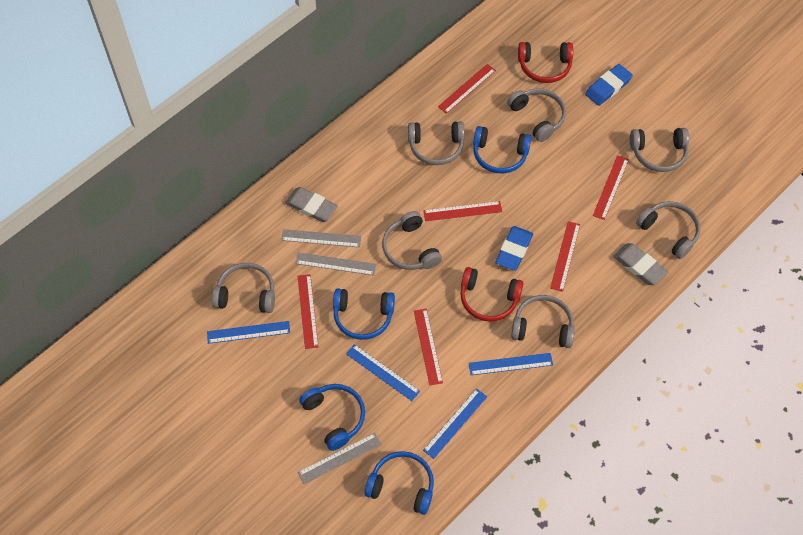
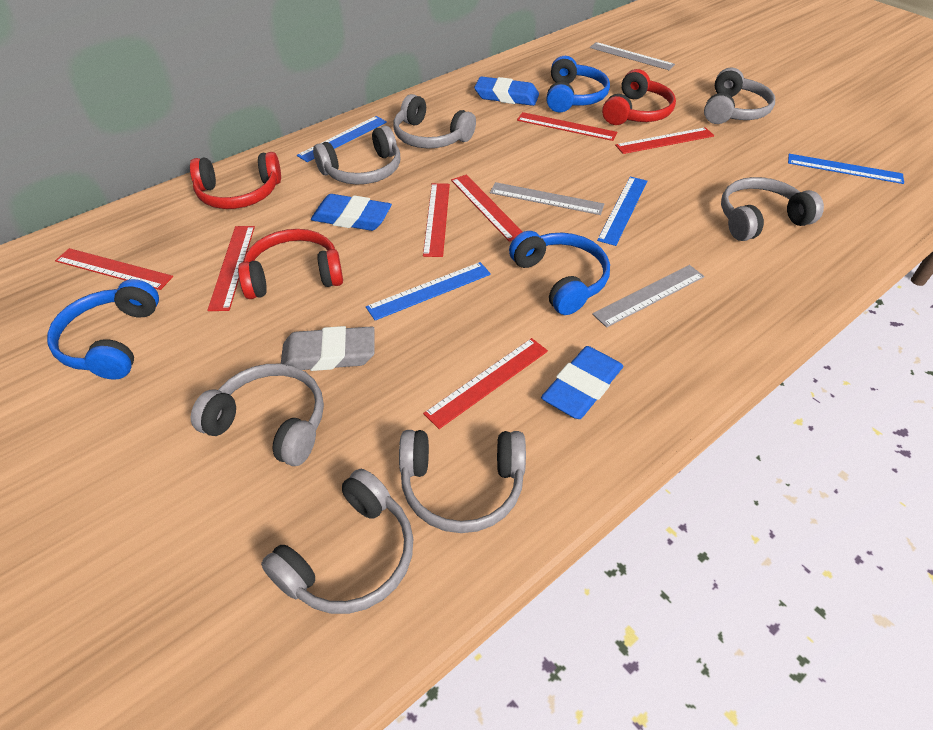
blue eraser: [495,226,533,271] [585,64,633,106] = 2 -> [311,194,392,231] [474,76,539,106] [541,346,623,419] = 3
blue headphones: [299,384,365,451] [333,288,395,340] [364,451,434,515] [473,126,531,174] = 4 -> [47,279,159,380] [509,231,610,315] [546,56,610,112] = 3
grey eraser: [285,187,338,222] [613,243,668,285] = 2 -> [281,326,375,371] = 1
red headphones: [460,267,524,322] [518,42,573,83] = 2 -> [190,152,281,209] [238,229,343,299] [602,69,676,125] = 3
red ruler: [298,274,318,349] [414,308,443,385] [423,201,502,221] [438,64,496,114] [550,221,580,292] [593,155,629,220] = 6 -> [55,248,173,290] [207,226,255,311] [423,183,450,257] [423,338,548,429] [451,175,523,242] [517,112,617,141] [615,127,714,154] = 7

